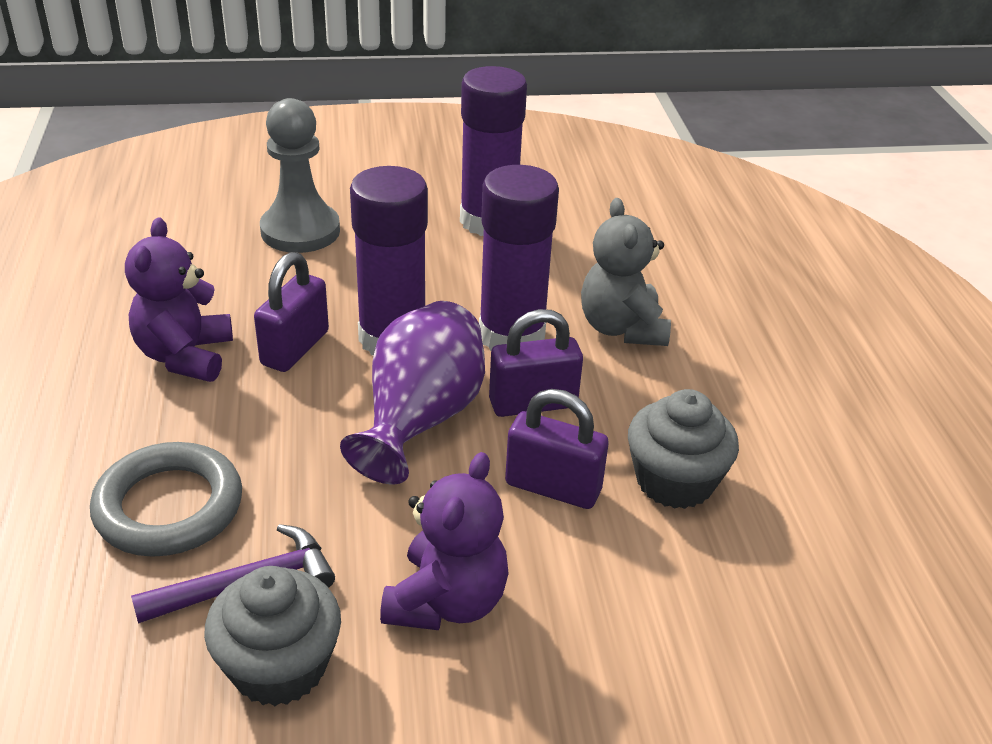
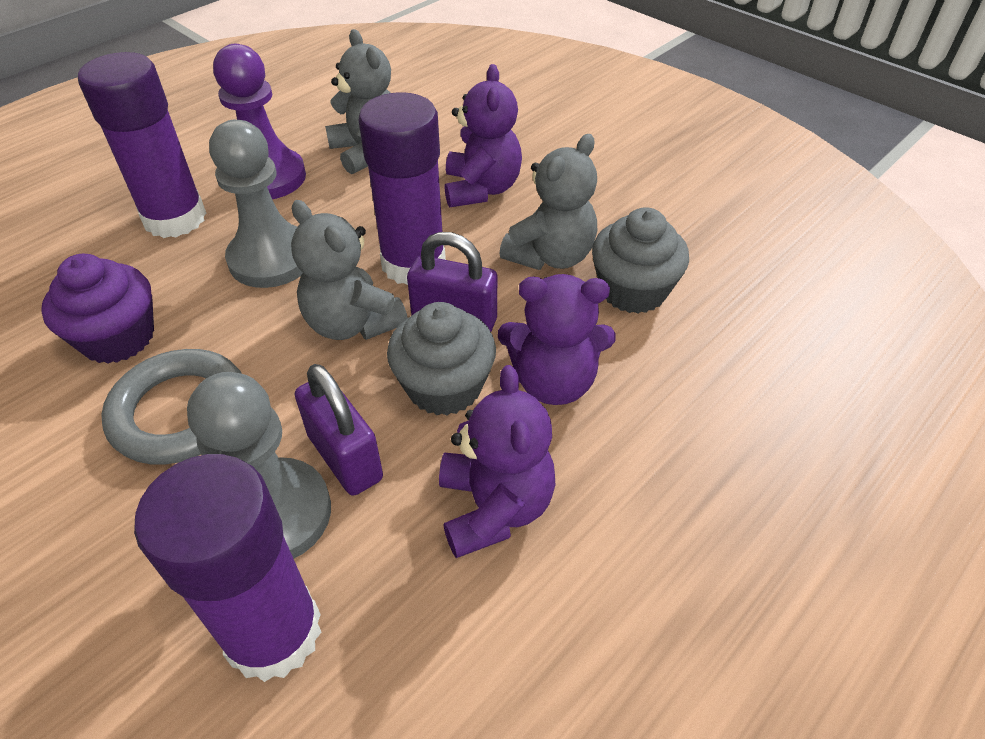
grey pawn: [260,98,340,253] = 1 -> [187,372,331,559] [209,120,303,288] = 2
grey teddy bear: [581,198,671,346] = 1 -> [291,200,408,340] [325,29,391,174] [499,134,597,270] = 3
purple cupcake: none = 0 -> [41,253,154,364] = 1
purple hammer: [131,524,335,624] = 1 -> none = 0
purple padlock: [254,252,329,372] [489,309,583,417] [505,389,609,509] = 3 -> [295,364,383,496] [407,232,497,332] = 2
purple pawn: none = 0 -> [213,44,306,199] = 1
purple teddy bear: [125,217,233,382] [380,452,509,630] = 2 -> [439,365,555,558] [445,64,522,207] [498,274,616,405] = 3
purple vase: [340,301,485,484] = 1 -> none = 0

